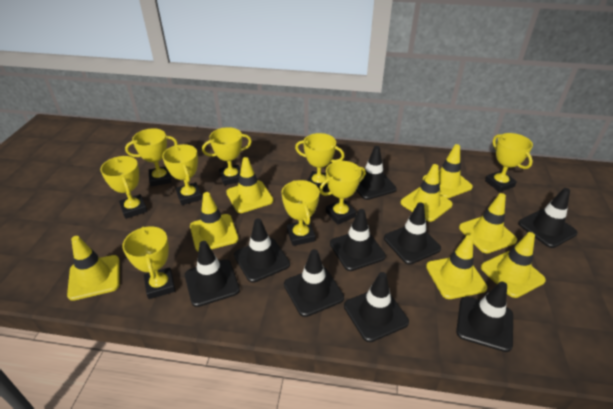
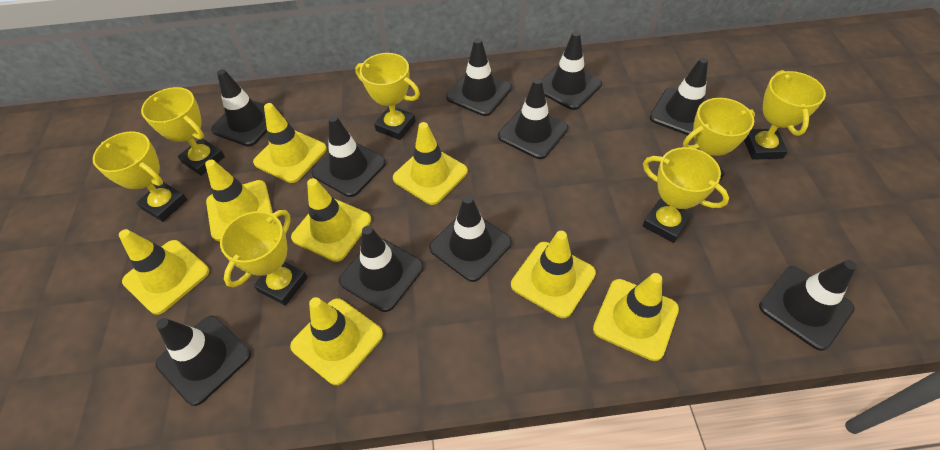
black traffic cone: [185,241,240,307] [234,218,290,283] [284,249,344,317] [330,209,386,271] [344,272,409,342] [356,146,396,200] [384,203,441,265] [456,282,513,352] [518,188,578,248] = 9 -> [156,316,251,406] [211,69,281,147] [311,116,386,197] [339,226,424,312] [429,195,512,282] [446,38,512,116] [498,78,568,159] [541,31,602,110] [649,57,708,138] [759,260,857,351] = 10
yellow trophy: [100,156,147,219] [122,226,175,299] [125,128,178,186] [162,144,202,205] [202,127,252,185] [281,180,320,246] [295,133,345,192] [319,161,366,224] [485,133,533,192] = 9 -> [93,131,188,222] [141,87,225,176] [220,210,308,306] [355,53,420,140] [643,147,729,243] [683,98,755,181] [744,70,826,160] = 7

